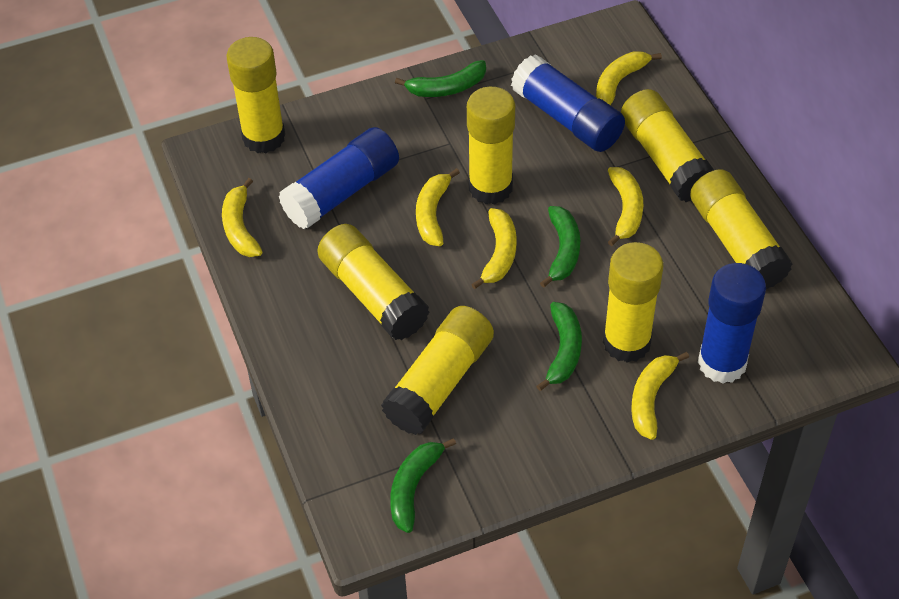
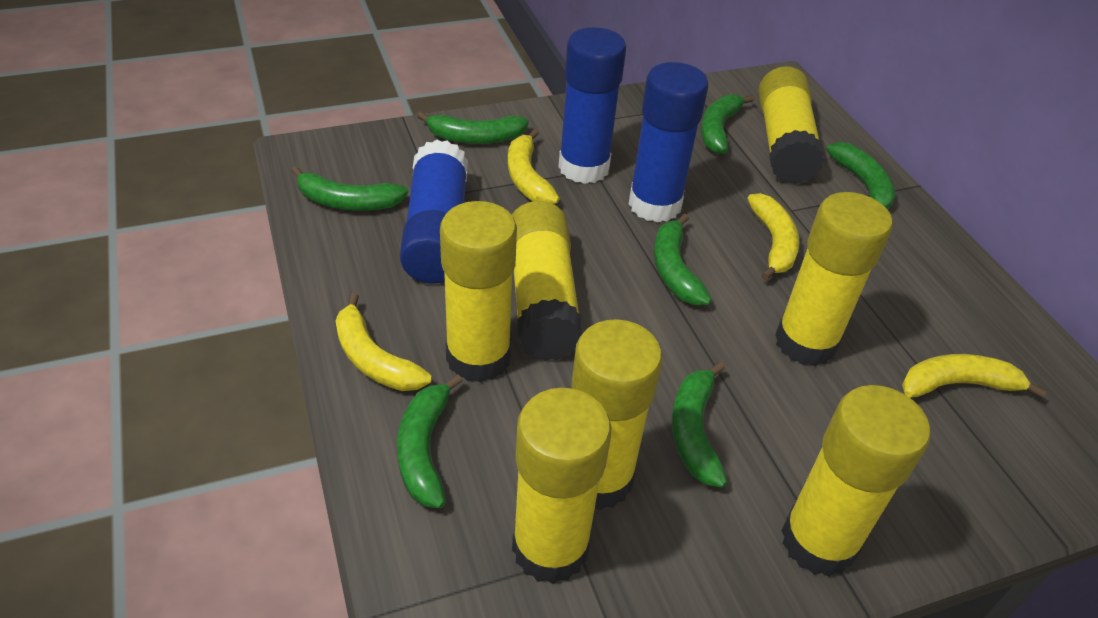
green banana: [390,438,456,533] [395,60,486,97] [536,302,582,391] [540,206,580,288] = 4 -> [291,166,408,211] [397,374,463,508] [417,111,529,144] [654,213,712,305] [672,361,727,487] [701,94,754,154] [826,142,896,209] = 7
yellow banana: [222,178,263,257] [416,168,460,246] [471,208,517,289] [596,52,662,105] [608,167,643,246] [631,352,689,440] = 6 -> [336,293,432,391] [508,129,560,204] [747,193,800,280] [902,354,1047,398] = 4

